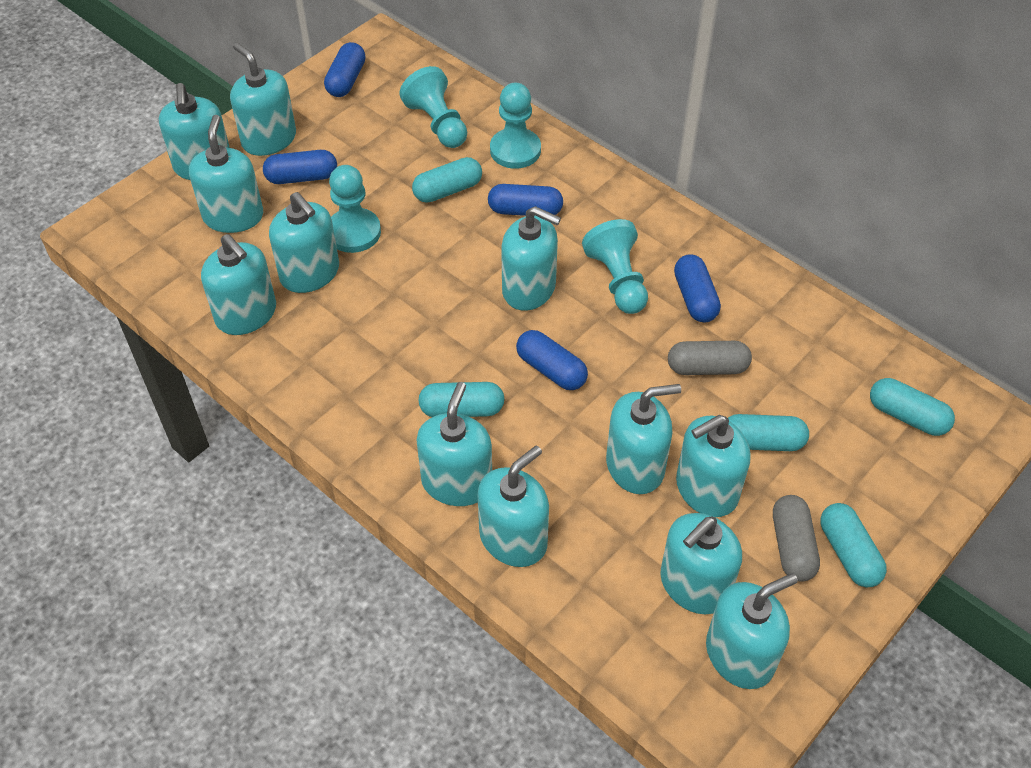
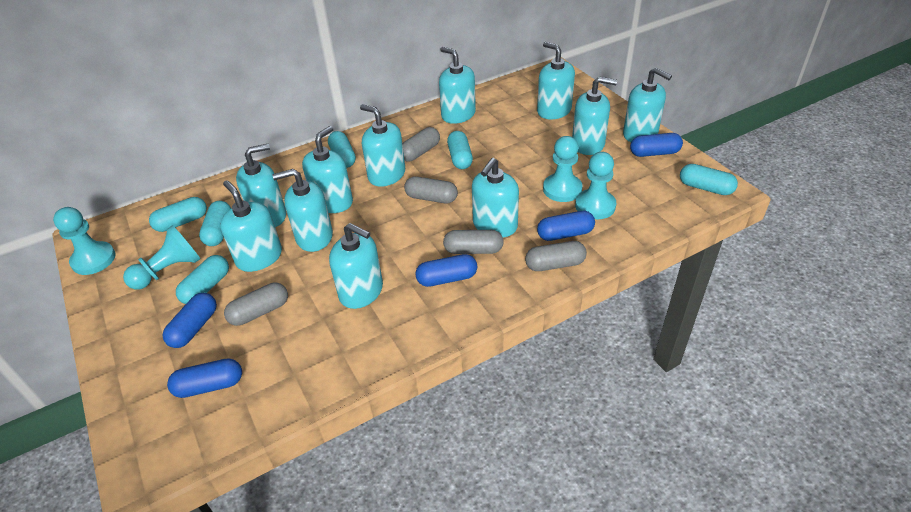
grey capsule: [668,341,752,375] [773,495,820,582] = 2 -> [224,283,288,326] [402,127,440,161] [404,176,458,203] [443,230,504,254] [525,241,587,271] = 5
turquoise capsule: [412,157,482,203] [418,382,505,417] [728,414,809,451] [820,503,887,588] [870,378,955,436] = 5 -> [149,197,207,232] [176,255,229,304] [199,201,231,246] [328,131,356,168] [447,131,473,169] [680,164,738,195] = 6
turquoise soap dispenser: [159,83,230,180] [189,115,263,233] [201,234,276,335] [230,43,296,156] [269,192,339,293] [416,382,492,506] [477,445,549,567] [501,206,561,311] [606,384,681,494] [660,513,742,614] [676,415,751,517] [706,573,798,689] = 12 -> [220,180,282,272] [236,144,286,227] [273,169,333,252] [302,126,353,213] [329,223,383,309] [360,104,405,187] [439,47,476,124] [472,158,519,237] [537,42,575,120] [572,77,617,155] [623,67,672,142] = 11

